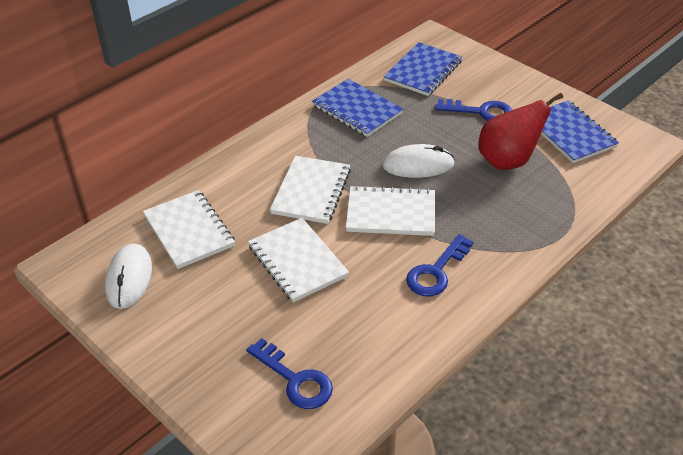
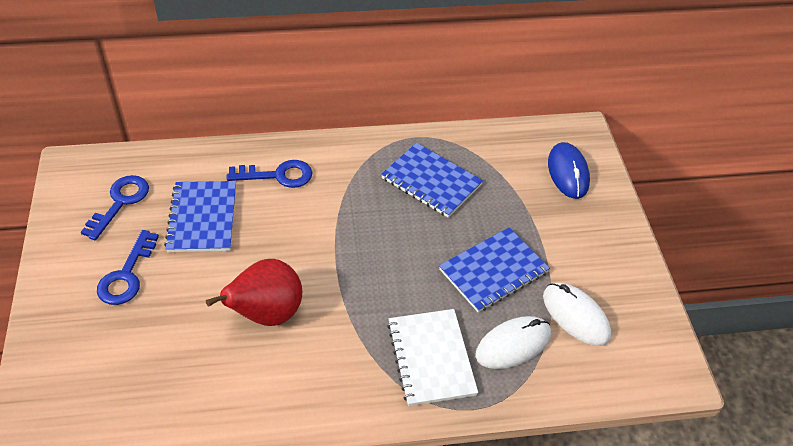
blue mouse: none = 0 -> [548,142,590,199] = 1
white notebook: [143,190,235,269] [248,218,349,302] [270,156,351,224] [346,185,435,236] = 4 -> [387,309,478,406] = 1

